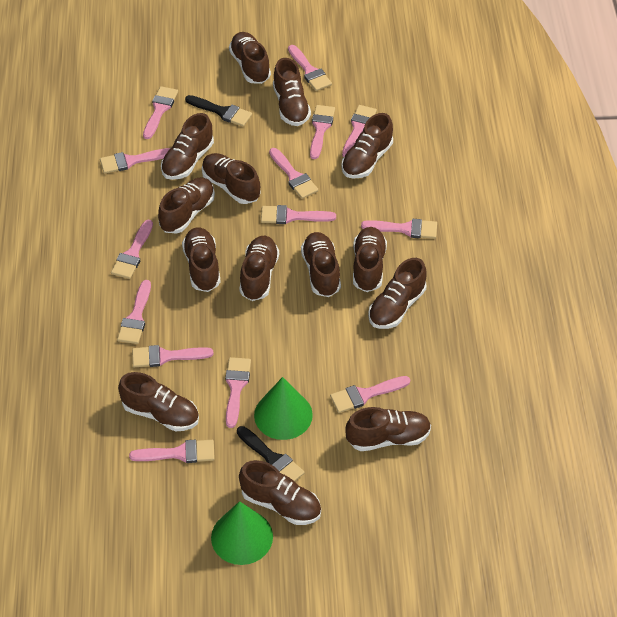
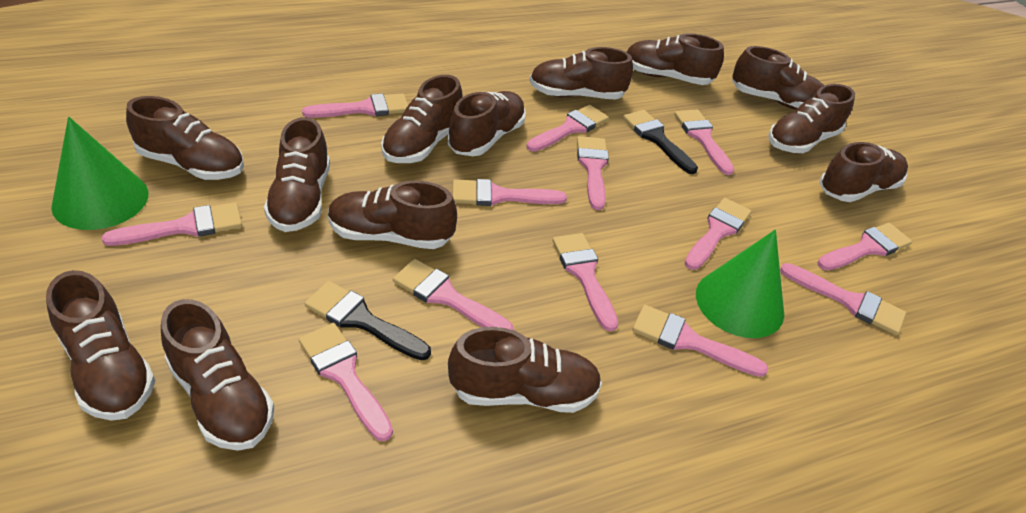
brown shoe: [118,372,199,431] [158,177,215,234] [161,113,214,180] [182,227,220,292] [202,153,260,204] [229,32,271,84] [239,236,279,301] [239,460,321,525] [273,58,311,126] [301,232,341,297] [341,113,393,178] [346,407,431,451] [353,227,387,292] [368,258,426,329] = 14 -> [46,270,156,421] [126,96,244,180] [161,299,274,451] [264,117,330,232] [328,180,457,249] [381,75,463,163] [448,91,526,156] [448,327,602,413] [529,47,633,99] [627,33,724,85] [732,46,824,110] [768,84,855,153] [819,142,908,202] = 13
pink brush: [100,148,171,174] [111,220,153,279] [117,280,151,344] [129,440,215,463] [132,345,214,367] [143,86,178,139] [225,357,251,428] [261,205,336,224] [269,148,319,199] [288,45,332,91] [310,105,335,159] [330,376,410,413] [342,105,377,157] [361,219,437,239] = 14 -> [102,202,242,246] [299,323,393,441] [302,93,408,118] [393,259,513,330] [453,179,567,206] [526,105,609,152] [552,233,618,331] [577,136,609,210] [632,305,768,377] [674,110,735,175] [684,198,751,270] [780,263,906,335] [817,223,912,270] = 13

